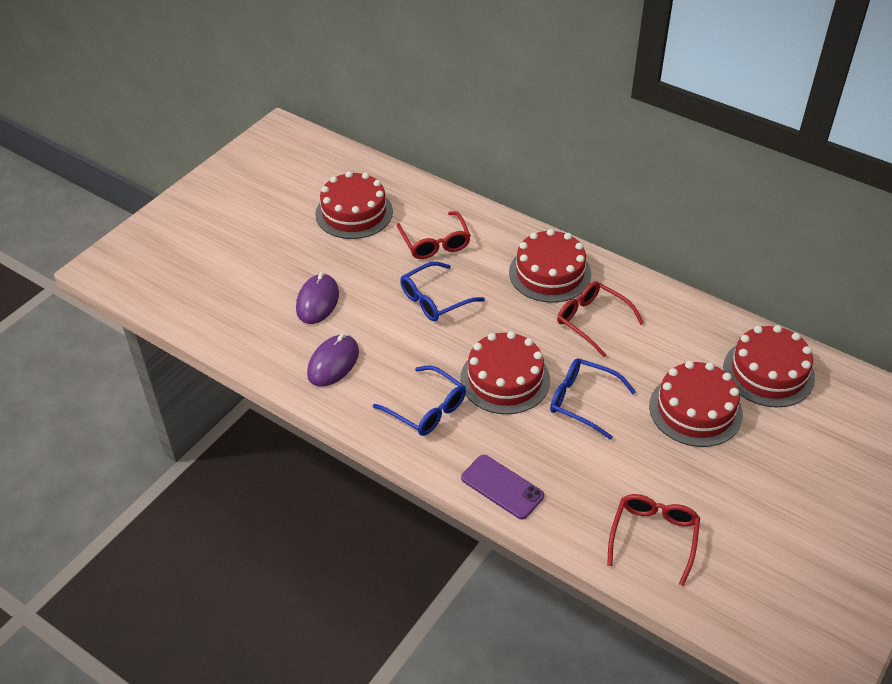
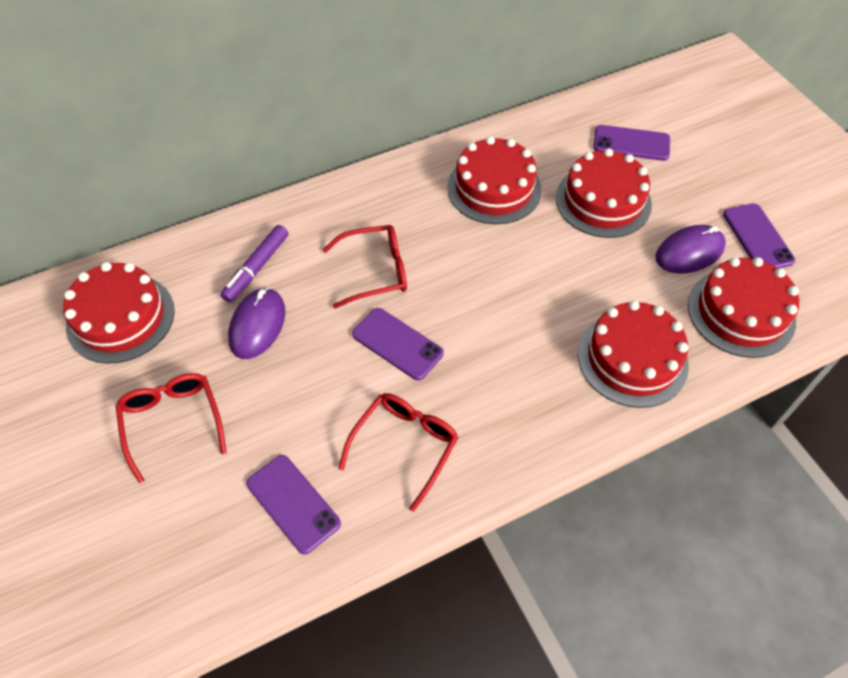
blue glasses: [373,365,466,436] [400,262,485,321] [550,358,636,440] = 3 -> none = 0
purple marker: none = 0 -> [221,225,288,302] = 1
purple phone: [461,455,544,519] = 1 -> [247,455,341,554] [352,308,444,380] [593,125,670,161] [723,203,795,268] = 4

